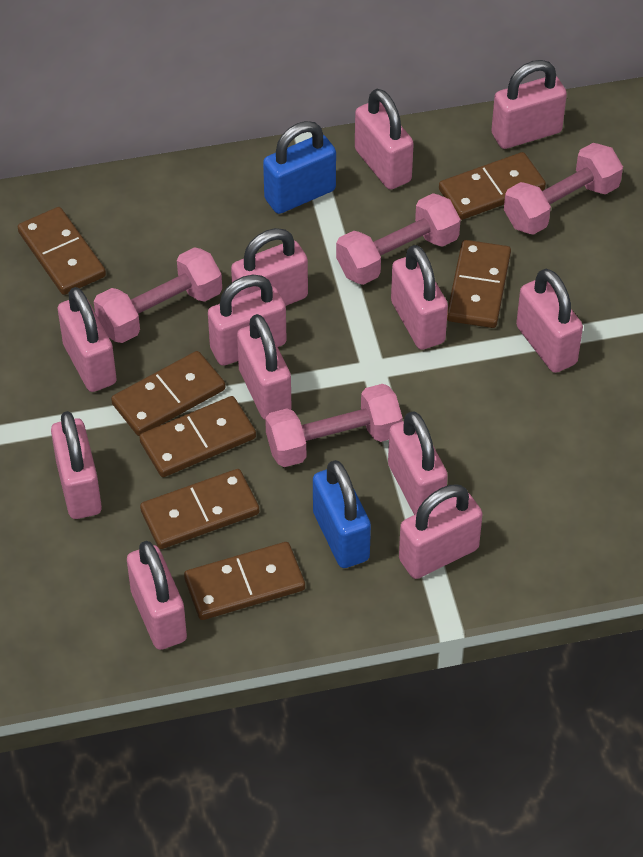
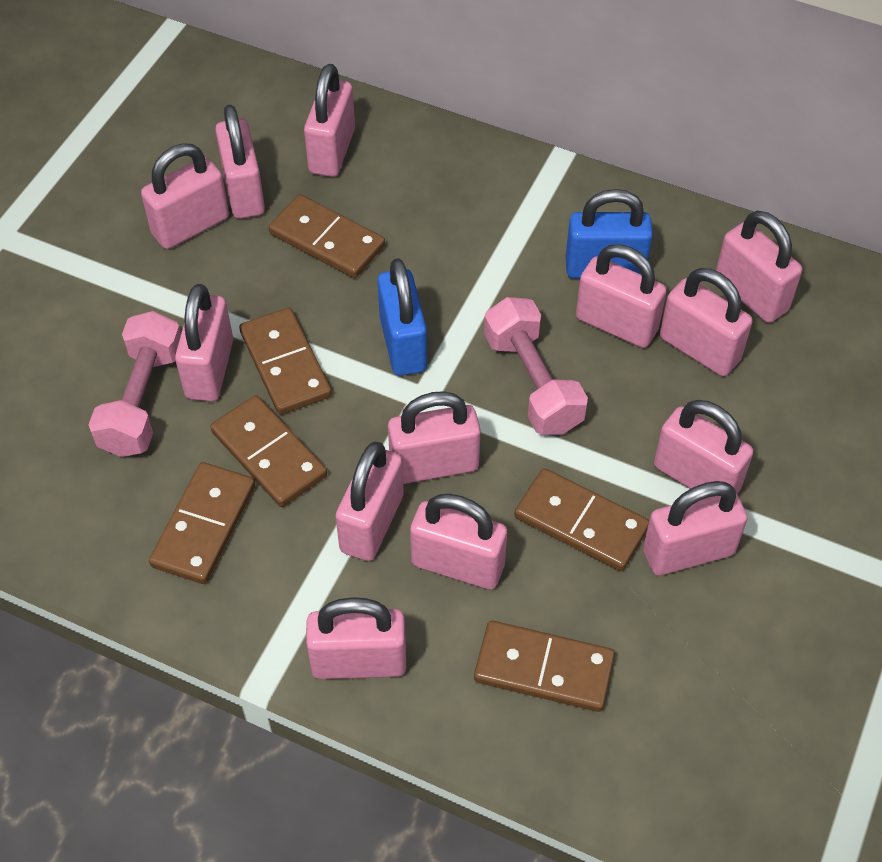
brown domino: [18,207,106,295] [111,351,225,436] [139,396,256,477] [140,469,259,549] [184,542,305,620] [439,152,546,220] [447,240,511,328] = 7 -> [149,462,255,584] [210,395,327,507] [239,308,332,415] [269,194,385,278] [474,621,615,712] [514,468,649,571] = 6
pink dumbbell: [94,247,222,343] [265,384,403,467] [336,193,461,285] [504,143,623,235] = 4 -> [88,311,181,457] [484,297,588,435] = 2
pink padlock: [51,411,102,519] [58,287,117,392] [127,541,187,650] [208,275,287,366] [231,228,308,306] [237,314,292,420] [355,89,414,190] [388,411,448,515] [391,245,448,350] [399,485,483,579] [492,60,567,149] [516,269,583,373] = 12 -> [141,143,229,249] [175,284,233,402] [215,104,265,219] [304,64,355,177] [306,597,406,679] [336,442,404,561] [388,391,481,484] [410,494,507,590] [576,244,667,348] [643,481,748,576] [654,400,753,494] [660,268,753,376] [716,211,802,323] = 13

